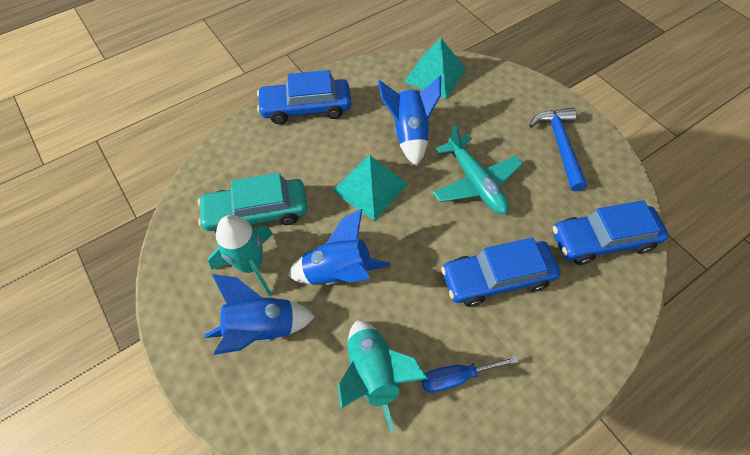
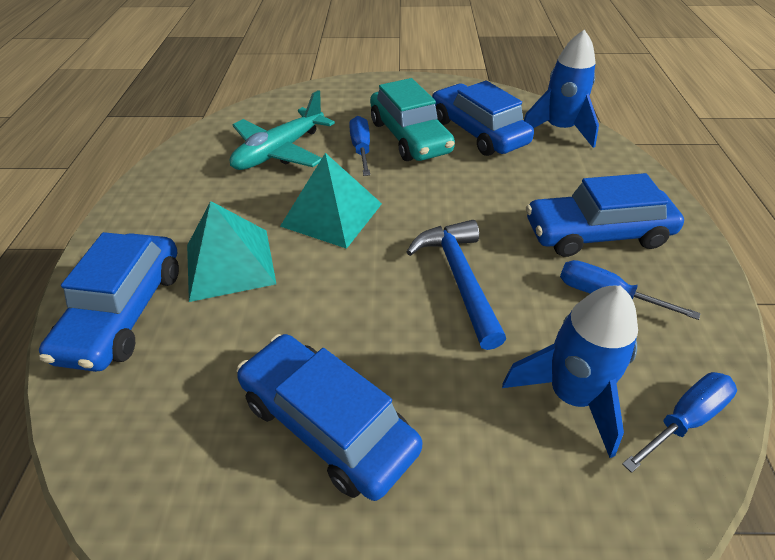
blue car: [257,70,351,124] [441,237,560,307] [553,200,669,265] = 3 -> [39,232,179,372] [237,334,422,501] [432,81,534,156] [526,173,684,257] = 4
blue rocket: [204,274,315,355] [287,209,391,285] [378,76,441,166] = 3 -> [502,286,638,458] [524,30,599,148] = 2
blue screwdriver: [421,356,519,393] = 1 -> [349,116,370,176] [560,260,701,320] [622,372,737,473] = 3
turquoise rocket: [208,215,273,296] [338,320,428,433] = 2 -> none = 0

